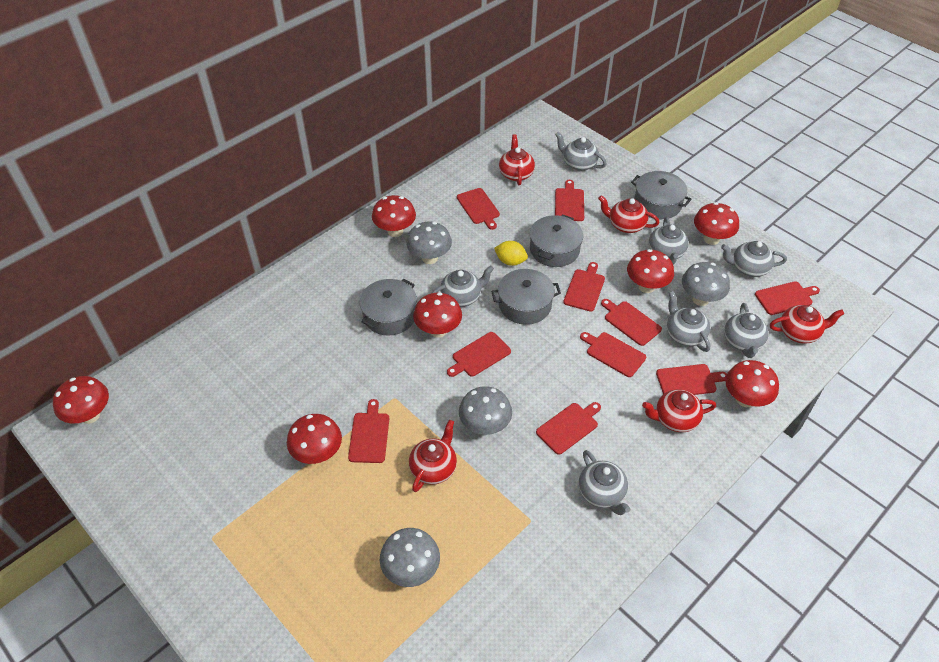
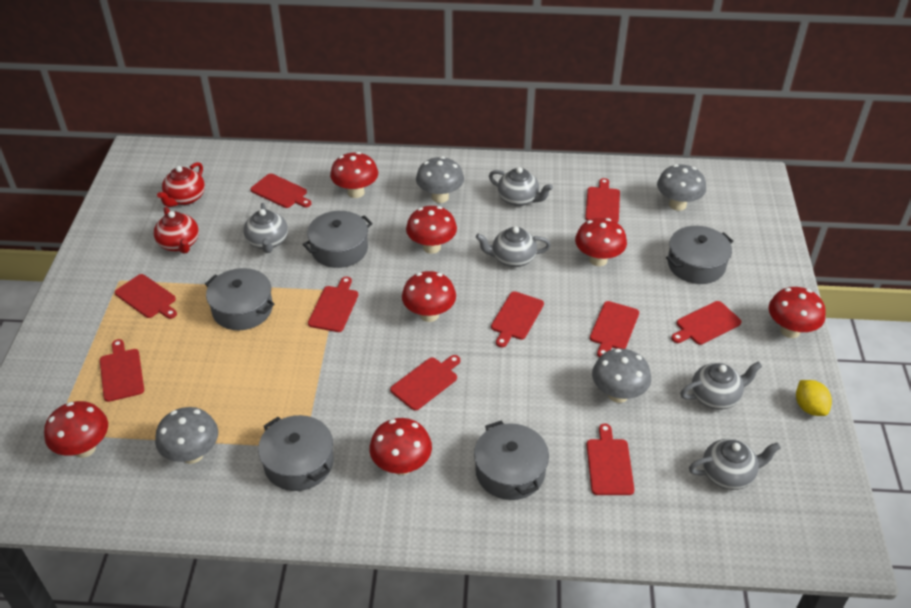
grey pot: [360,279,417,336] [491,269,561,325] [530,215,583,267] [631,171,692,219] = 4 -> [205,268,274,330] [258,415,334,491] [303,211,373,268] [474,421,549,500] [666,226,733,284] = 5
grey teapot: [432,266,494,307] [555,132,606,171] [579,450,630,515] [649,217,689,264] [667,291,710,352] [721,241,787,277] [724,303,769,358] = 7 -> [243,203,288,253] [476,227,551,267] [489,167,553,206] [680,361,762,410] [689,439,781,490] = 5
red teapot: [409,420,457,492] [499,134,535,185] [598,195,660,233] [642,389,716,432] [770,305,844,344] = 5 -> [154,207,199,254] [157,162,205,207] = 2

